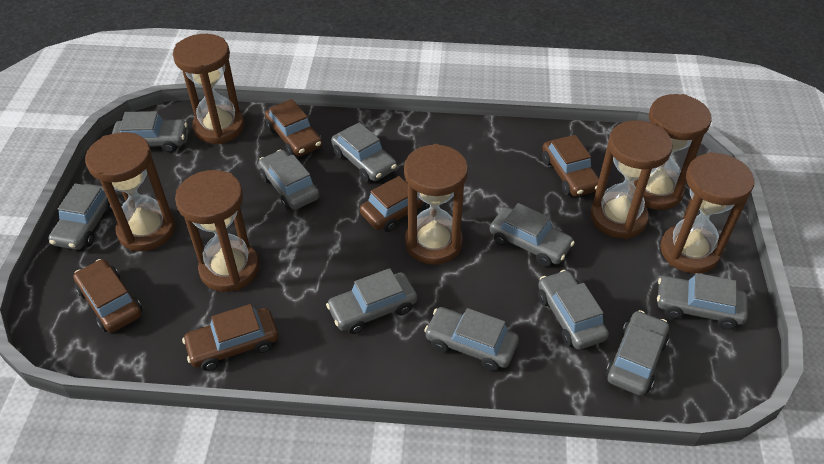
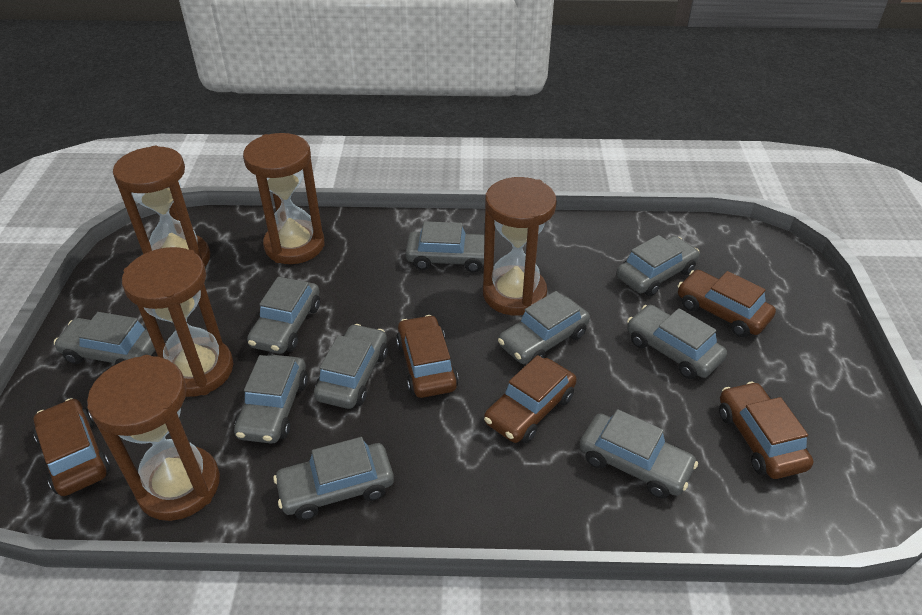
brown hourglass: [85,132,176,251] [173,34,245,144] [175,170,259,292] [404,144,468,265] [591,120,673,239] [634,94,712,210] [660,152,755,274] = 7 -> [87,355,220,521] [113,146,210,266] [122,247,233,397] [243,133,324,264] [483,177,557,315] = 5

